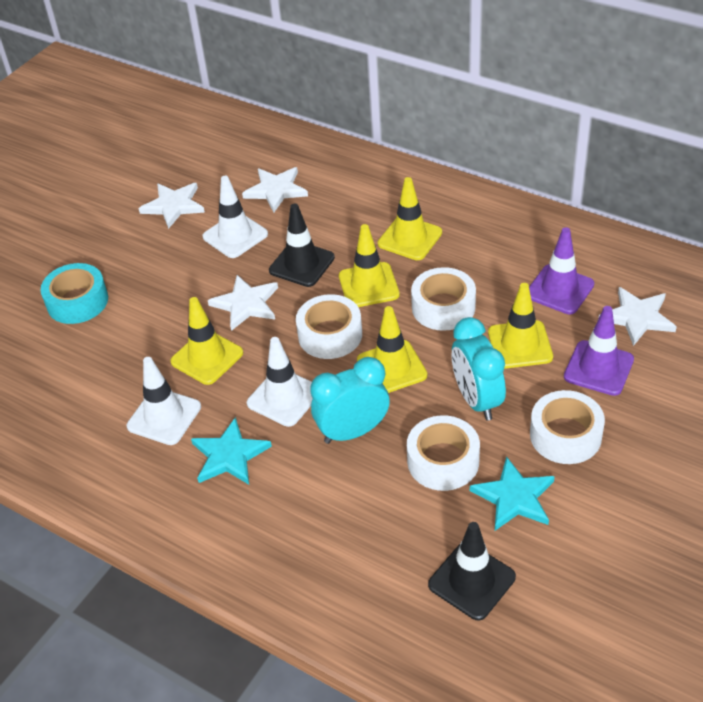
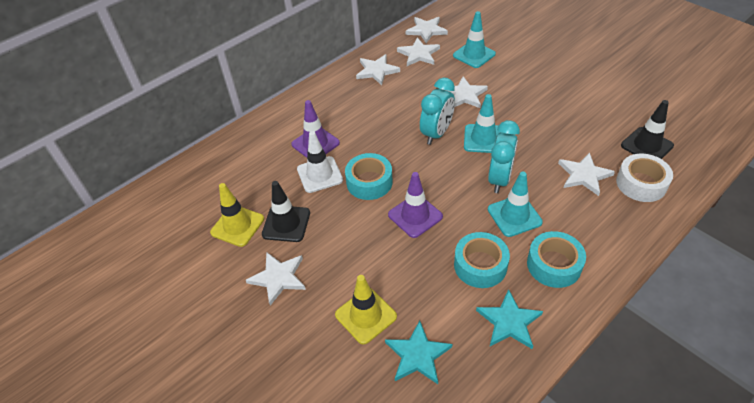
turquoise tape: [41,263,108,324] = 1 -> [345,153,393,200] [454,232,510,288] [527,231,586,288] = 3
turquoise traffic cone: none = 0 -> [453,11,496,68] [464,94,502,153] [488,171,543,237] = 3
white star: [139,183,205,229] [208,275,278,331] [242,167,308,212] [598,287,677,346] = 4 -> [246,252,306,306] [356,54,400,85] [397,37,440,66] [406,17,448,43] [442,77,488,108] [558,152,615,196] = 6
white tape: [296,294,362,359] [407,415,480,491] [411,267,476,331] [530,390,605,464] = 4 -> [616,154,673,202] = 1
white traffic cone: [127,357,201,445] [203,176,268,258] [247,337,313,427] = 3 -> [297,131,343,193] = 1
yellow traffic cone: [170,297,243,385] [339,224,400,307] [357,306,427,393] [378,177,442,260] [488,283,553,369] = 5 -> [210,183,264,247] [335,275,397,345] = 2

